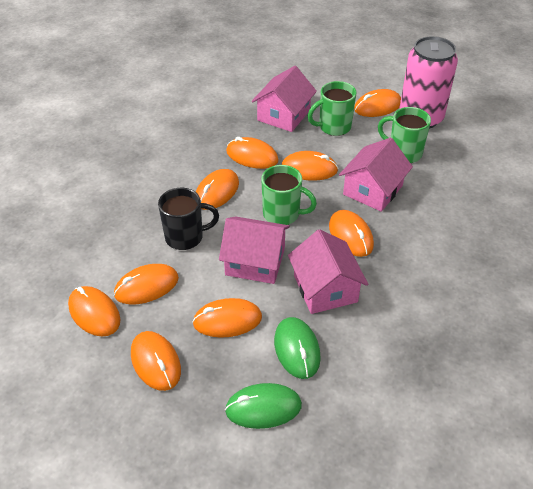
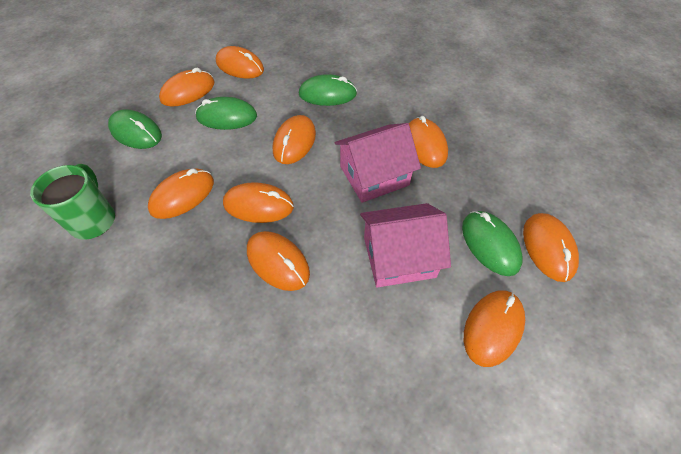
black mug: [158,188,219,250] = 1 -> none = 0
green mouse: [225,383,302,429] [274,317,321,379] = 2 -> [108,109,162,149] [195,97,257,130] [299,74,357,106] [462,211,523,276] = 4
green mug: [261,165,317,225] [308,81,357,136] [378,107,431,163] = 3 -> [30,164,115,240] = 1
pink can: [399,36,458,129] = 1 -> none = 0
pink house: [219,216,290,284] [252,66,317,132] [288,229,368,314] [339,138,413,212] = 4 -> [335,123,421,203] [360,203,451,288] = 2

